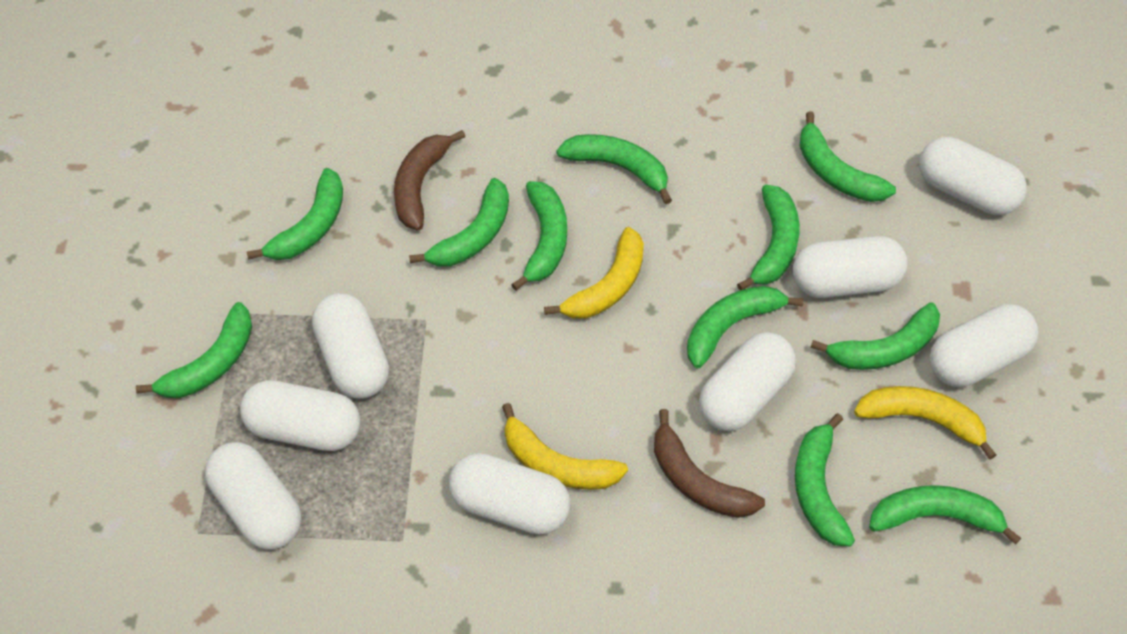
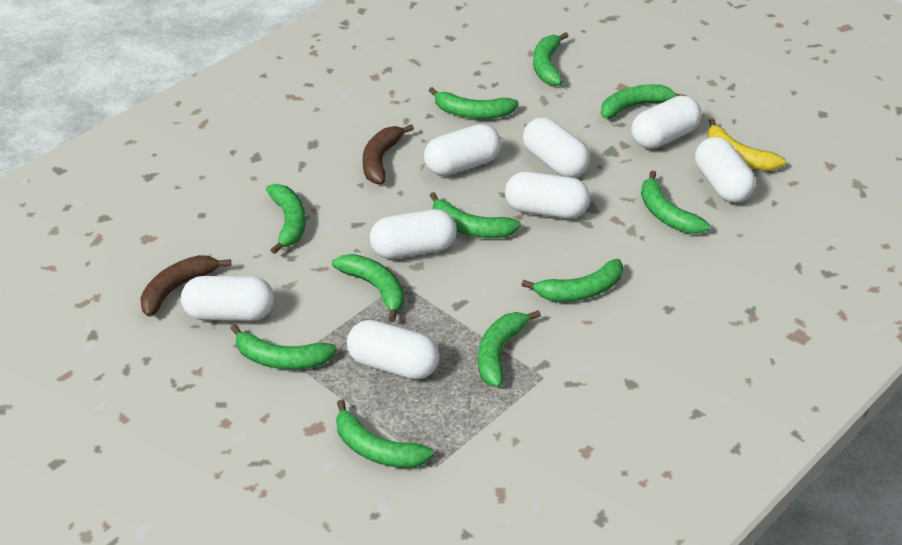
yellow banana: [502,403,628,490] [544,227,644,319] [854,386,996,460] = 3 -> [708,118,786,171] = 1

